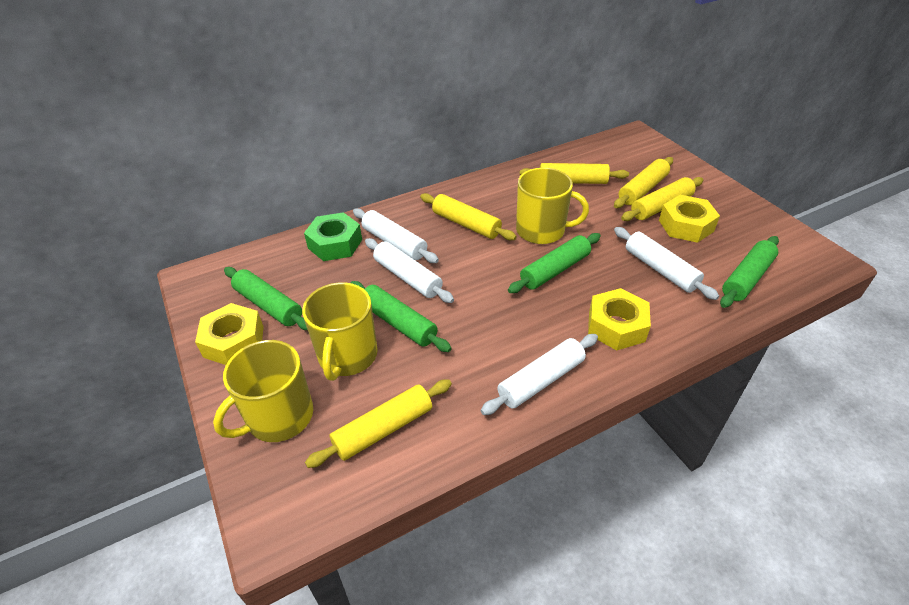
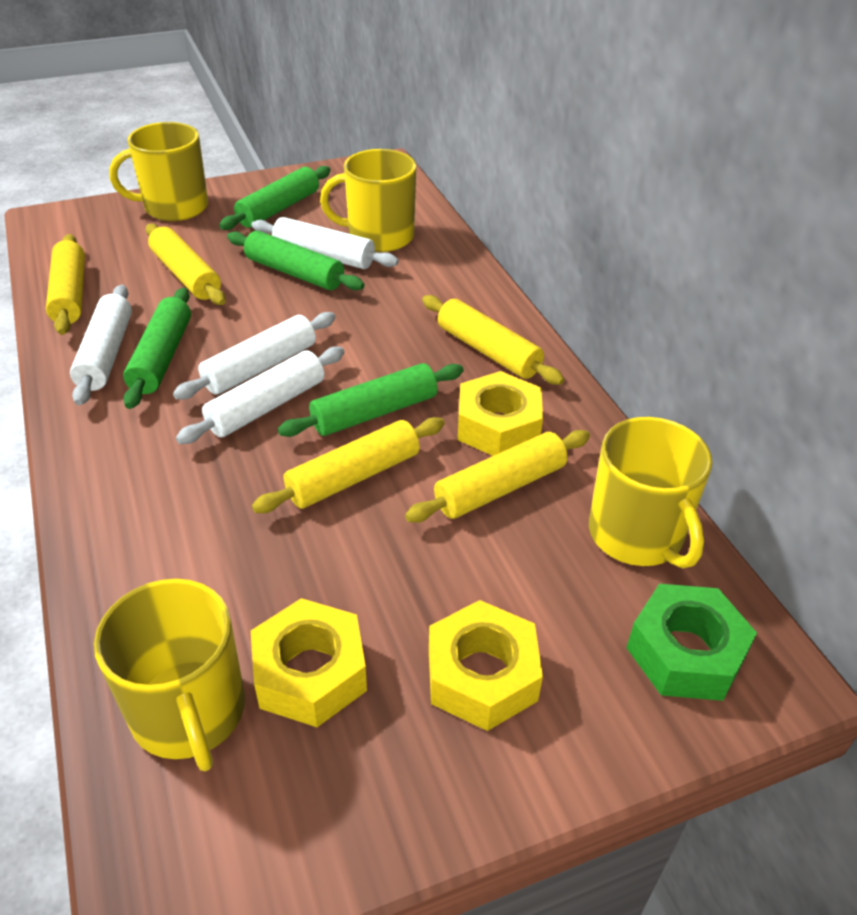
yellow mug: [213,340,313,442] [302,282,378,381] [516,168,589,244] = 3 -> [94,579,245,771] [109,122,208,221] [320,149,417,252] [589,417,712,568] = 4

